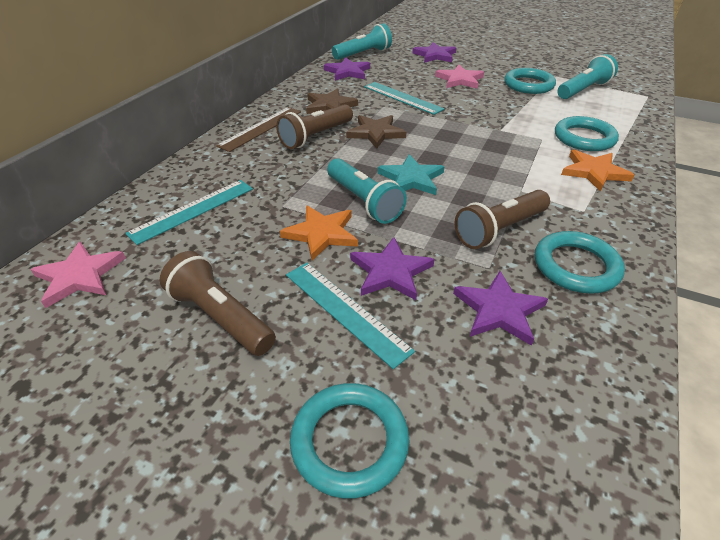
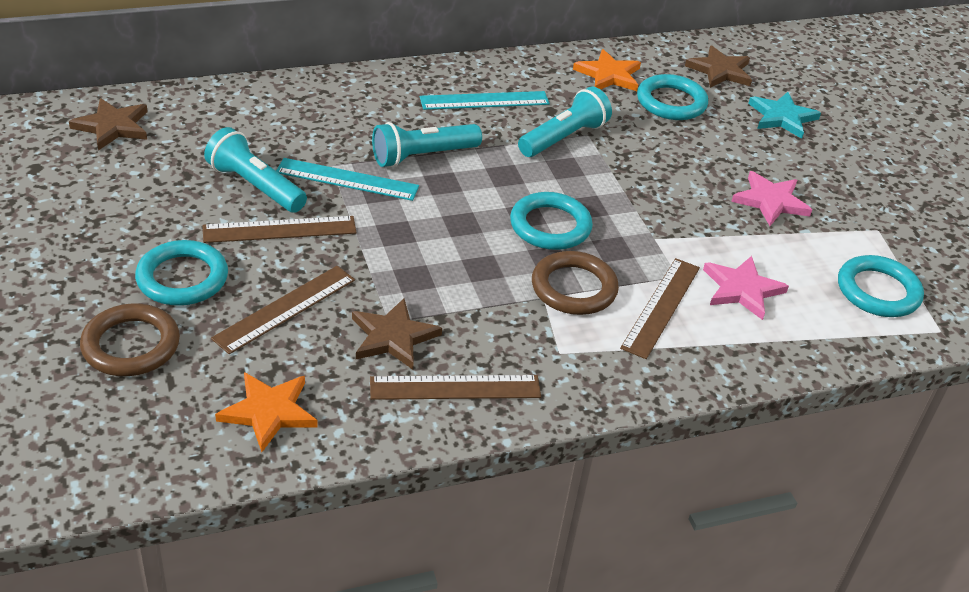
brown flashlight: [160,251,276,356] [276,104,353,149] [455,190,550,249] = 3 -> none = 0
brown ring: none = 0 -> [80,303,180,376] [532,251,619,315] = 2
brown ruler: [216,107,301,152] = 1 -> [202,216,357,243] [211,266,355,354] [370,375,541,400] [620,258,700,359] = 4
brown star: [306,89,358,114] [346,115,406,149] = 2 -> [69,98,148,151] [352,298,442,370] [685,45,752,88] = 3
purple star: [324,57,370,81] [350,237,435,300] [412,42,456,63] [453,271,548,346] = 4 -> none = 0
turquoise ruler: [125,180,253,245] [286,263,415,369] [364,82,445,115] = 3 -> [276,158,419,201] [420,91,550,110] = 2

